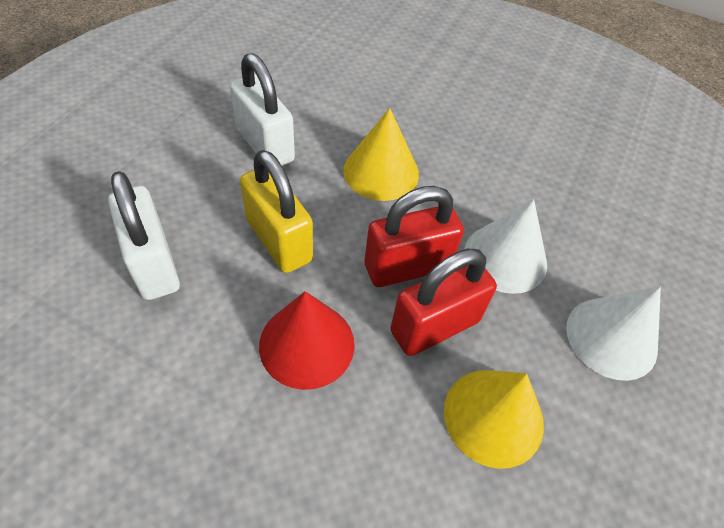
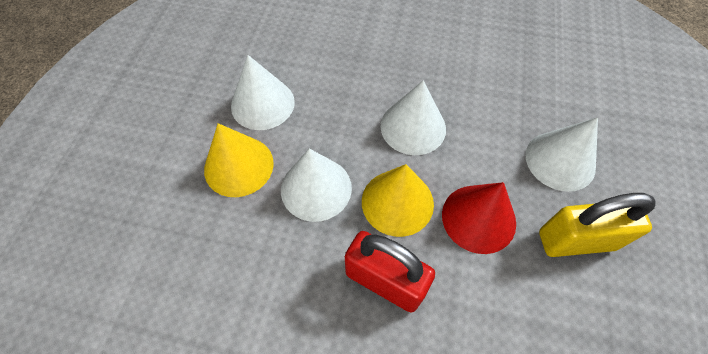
red padlock: [365,186,464,287] [391,249,497,356] = 2 -> [345,231,435,312] = 1
white cone: [465,199,547,294] [566,286,661,381] = 2 -> [231,55,295,130] [281,149,352,222] [380,80,446,155] [525,117,598,192] = 4
white padlock: [108,171,180,300] [230,53,295,166] = 2 -> none = 0

